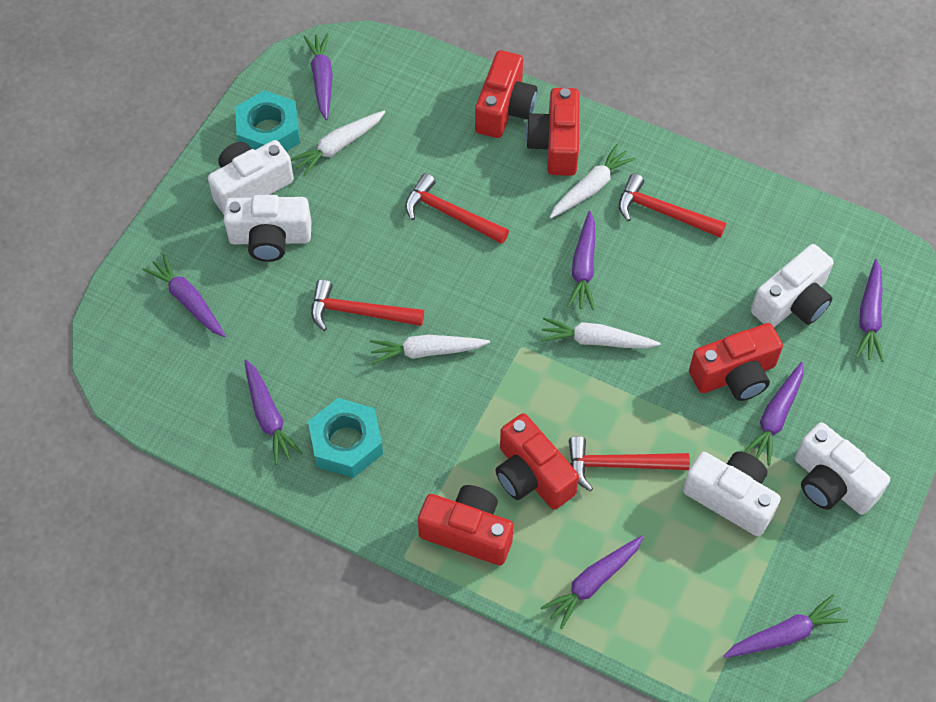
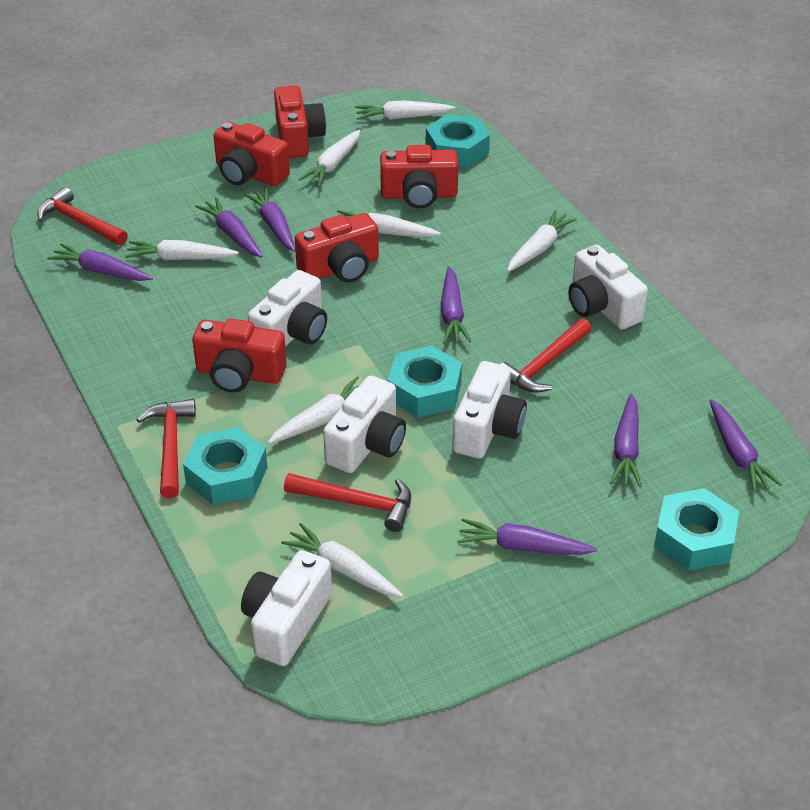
purple carrot: [143,254,226,337] [244,359,302,465] [304,33,333,120] [540,536,644,629] [567,211,595,310] [724,595,848,658] [744,362,803,465] [856,259,884,362] = 8 -> [47,243,153,281] [195,197,263,258] [244,187,295,252] [441,266,472,344] [457,518,597,555] [610,393,642,487] [709,399,782,492] = 7
turquoise nut: [235,90,300,151] [308,398,383,478] = 2 -> [183,427,267,505] [388,346,462,418] [426,114,490,168] [654,488,739,571] = 4
white carrot: [291,111,385,177] [370,335,490,365] [541,318,660,348] [550,144,636,218] = 4 -> [125,240,239,260] [268,376,360,444] [281,523,403,597] [298,129,360,187] [337,210,441,237] [355,100,455,120] [507,210,577,272] = 7

